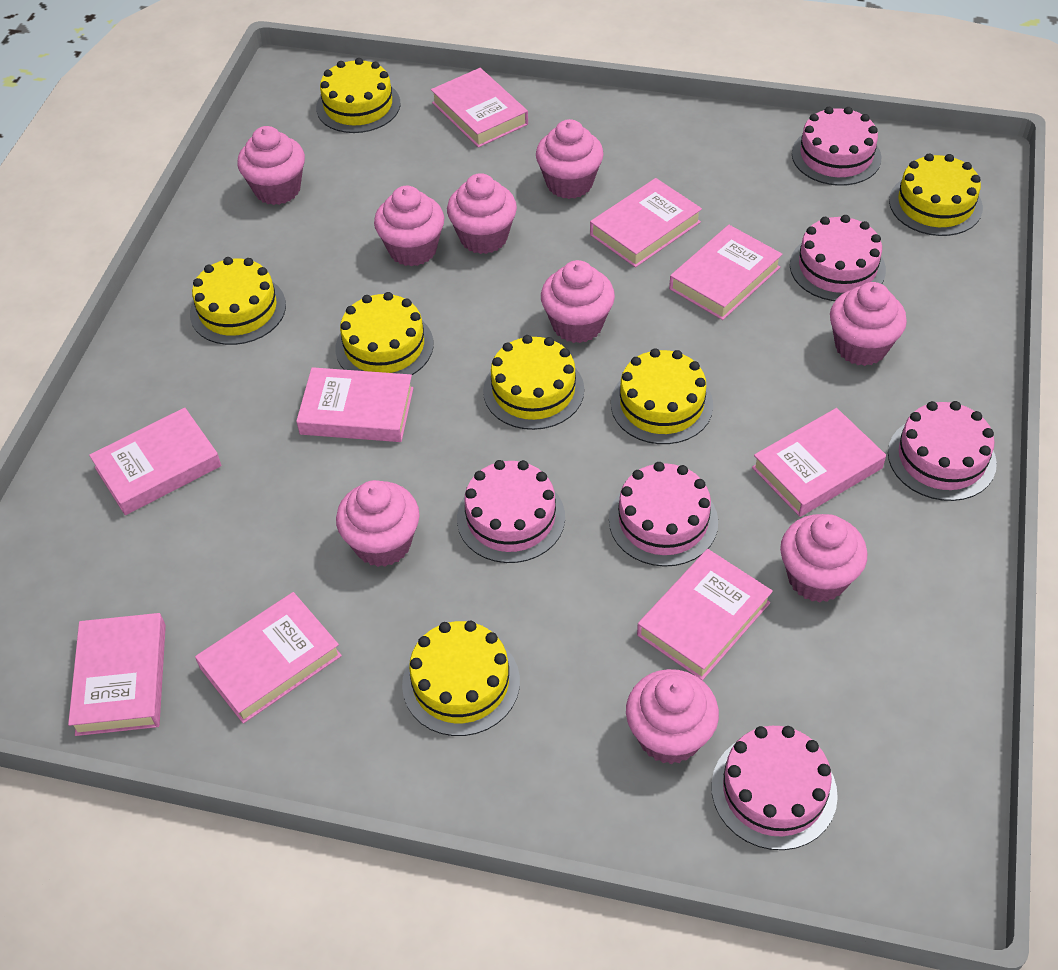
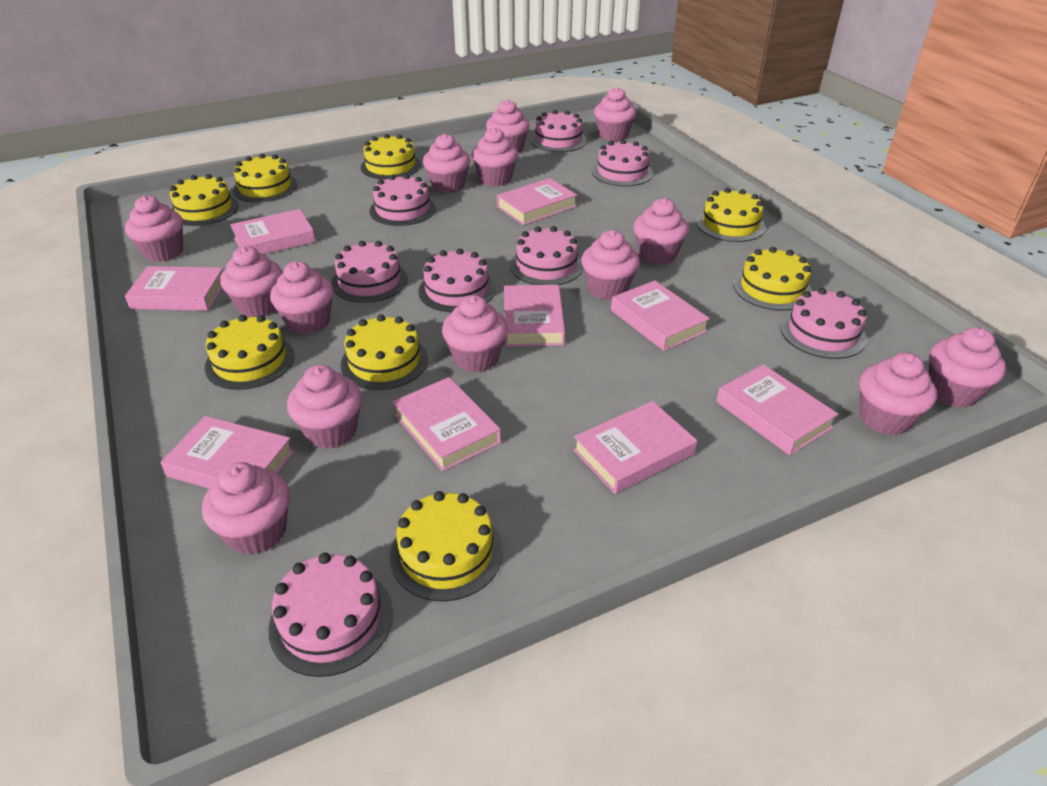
pink cake: [457,460,565,563] [609,462,718,567] [711,726,838,850] [790,215,886,301] [792,107,881,186] [888,401,997,501] = 6 -> [268,553,393,677] [331,241,408,303] [369,174,436,226] [418,248,495,312] [510,226,583,285] [530,110,587,152] [592,140,653,186] [781,288,867,359] = 8
pink cupcake: [237,126,305,205] [336,480,420,567] [374,186,444,266] [447,173,517,254] [536,119,604,199] [541,260,615,343] [626,669,719,764] [780,514,867,602] [830,282,907,366] = 9 -> [125,195,183,262] [202,462,290,555] [220,246,283,317] [270,261,334,335] [287,365,362,449] [423,134,470,193] [442,295,508,372] [471,127,518,186] [486,99,530,153] [581,230,640,300] [594,87,636,141] [634,198,689,265] [859,353,937,435] [929,327,1006,407] = 14
yellow cake: [190,257,286,345] [316,58,400,133] [335,292,434,375] [402,620,520,736] [483,335,584,430] [611,348,713,444] [889,153,983,236] = 7 -> [170,174,239,226] [205,315,295,390] [233,154,298,203] [340,314,428,390] [361,134,421,180] [390,491,503,601] [696,188,766,242] [733,247,812,311] = 8

